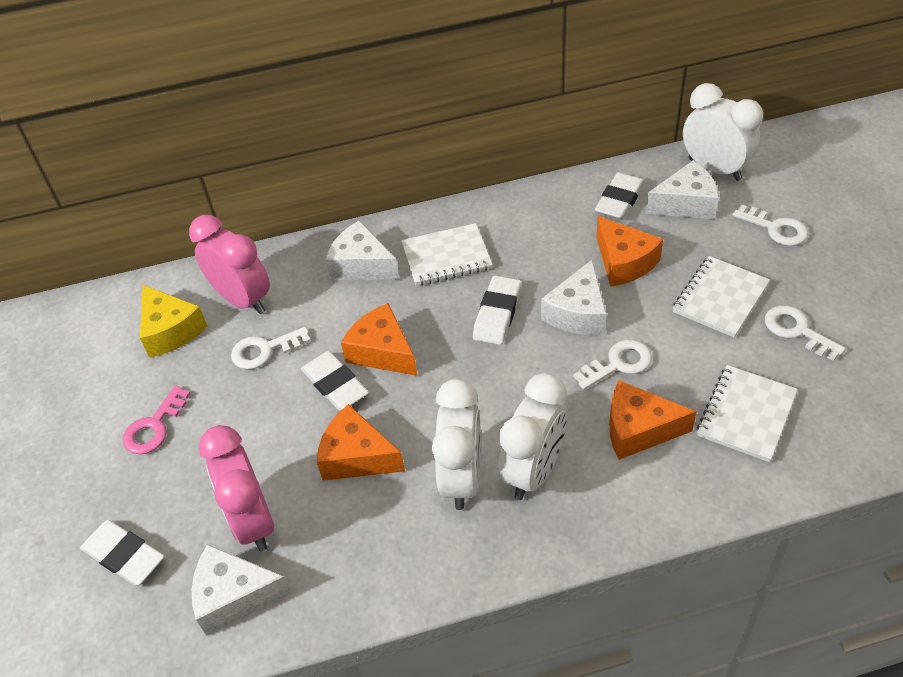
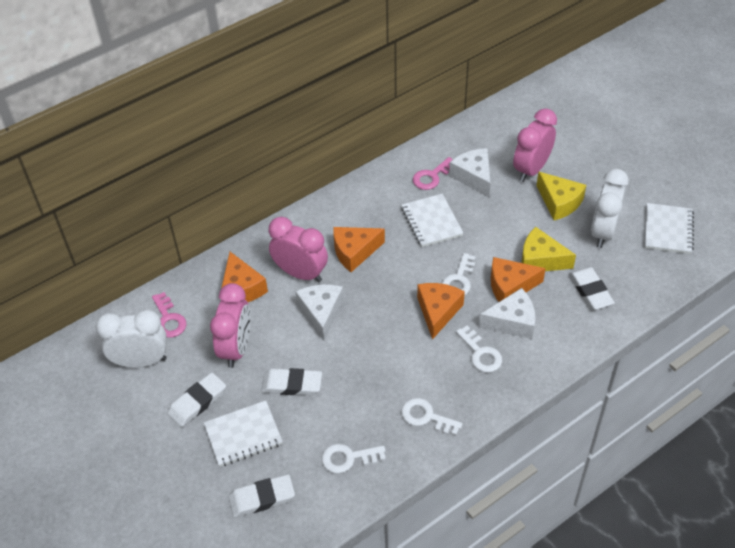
pink clock: [189,215,270,314] [199,425,274,551] = 2 -> [210,283,251,368] [269,217,328,282] [513,108,557,182] = 3
pink key: [123,385,190,454] = 1 -> [152,292,186,338] [413,157,453,190] = 2
white cheese: [192,544,291,636] [325,221,399,280] [541,260,607,335] [645,161,719,219] = 4 -> [295,284,344,341] [449,148,491,197] [479,288,535,339] = 3
white clock: [432,379,481,510] [498,373,568,500] [683,83,763,181] = 3 -> [96,310,167,368] [591,169,629,248] = 2
yellow cheese: [140,285,207,358] = 1 -> [521,227,576,271] [536,171,586,220] = 2

